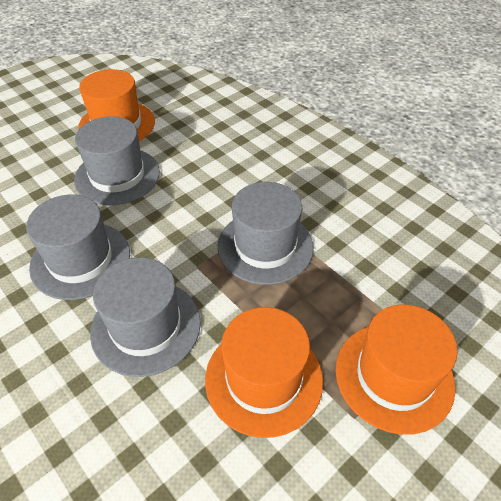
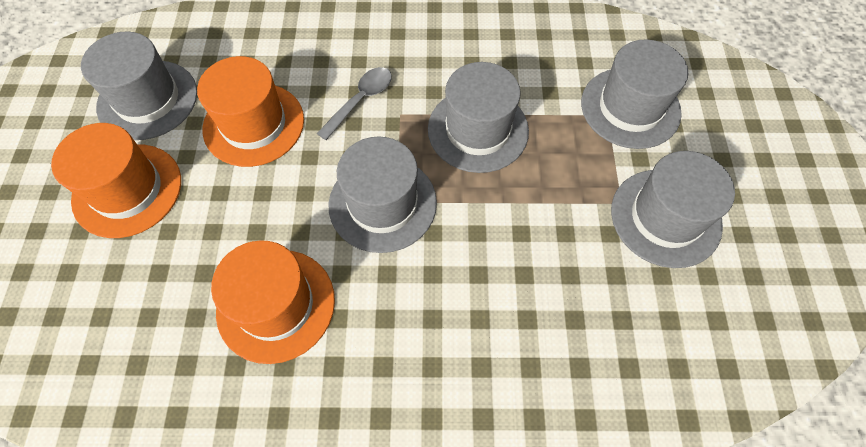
grey hat: [26,194,130,300] [74,116,160,205] [90,257,201,377] [218,182,314,285] = 4 -> [81,32,197,140] [329,136,437,253] [428,62,529,173] [581,40,688,149] [611,151,735,268] = 5
grey spoon: none = 0 -> [317,67,392,140] = 1

